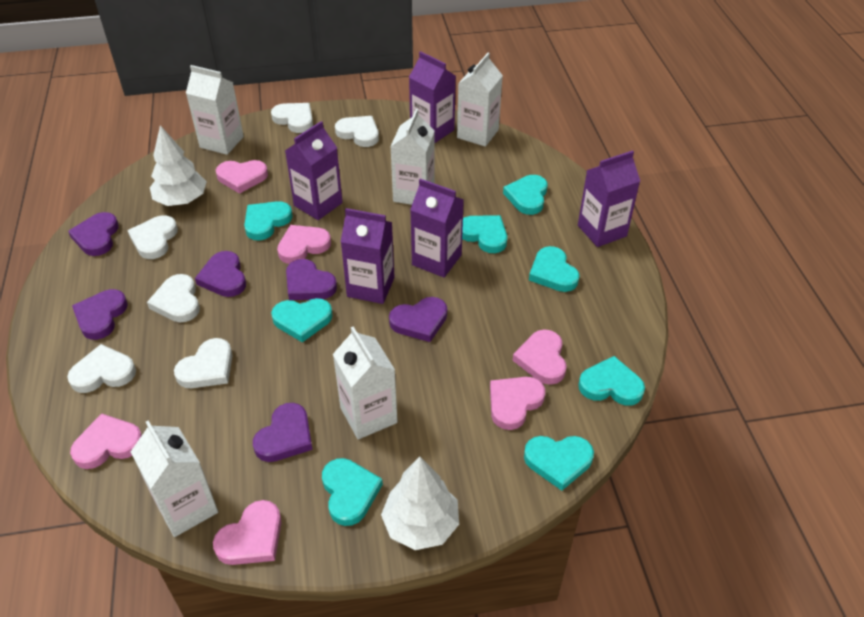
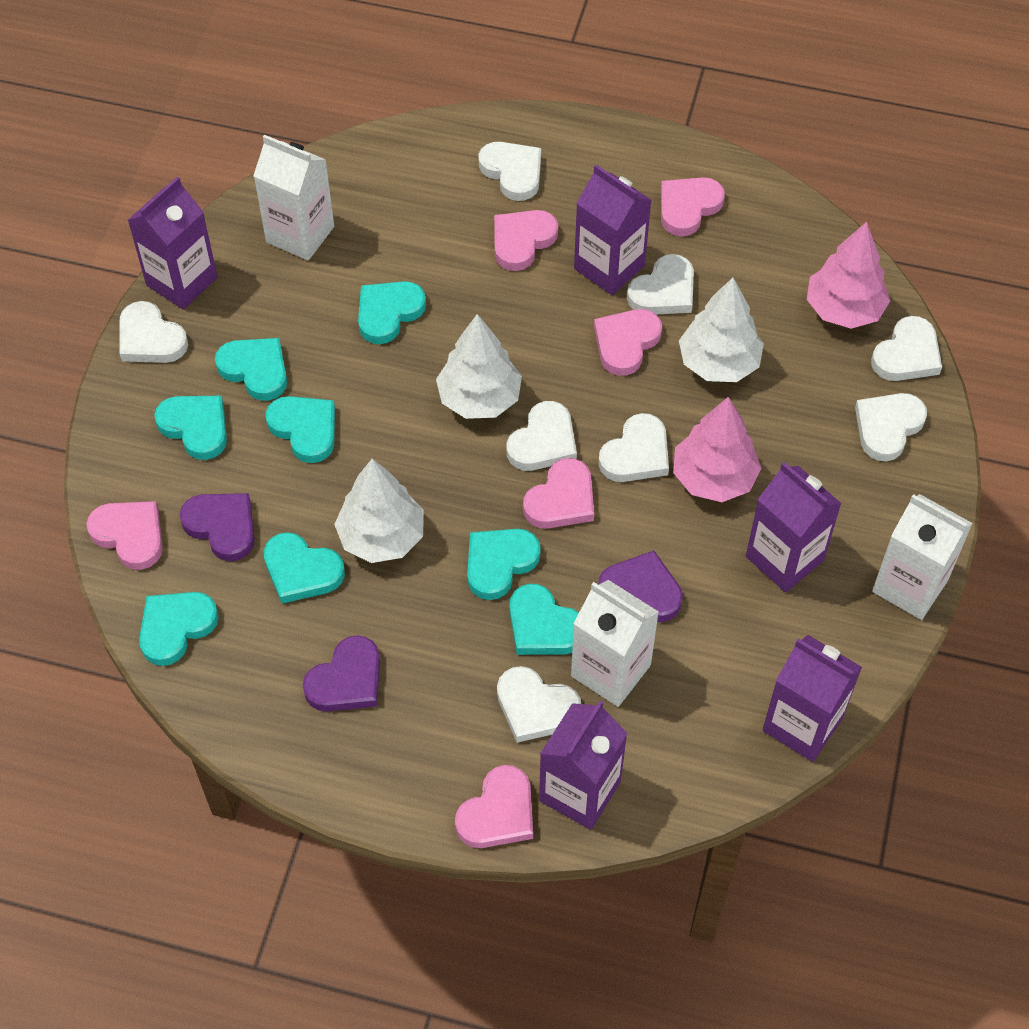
pink tree: none = 0 -> [673,397,761,502] [807,222,890,329] = 2
purple heart: [68,212,119,256] [72,289,128,340] [195,251,246,297] [253,403,312,462] [286,259,337,300] [389,297,447,342] = 6 -> [179,493,255,561] [303,635,380,712] [598,550,683,622] = 3
white carton: [131,421,218,537] [186,65,244,155] [333,327,398,439] [390,109,435,205] [457,53,503,147] = 5 -> [253,135,334,261] [571,580,659,707] [872,494,973,620] = 3
white heart: [67,344,136,393] [127,215,178,259] [147,274,200,322] [174,338,233,388] [271,103,313,133] [335,116,379,147] = 6 -> [119,301,188,363] [479,142,541,201] [497,666,581,743] [507,401,577,471] [599,413,669,482] [627,254,694,314] [855,393,927,461] [871,316,942,381] = 8
white tree: [150,125,207,206] [381,457,459,550] = 2 -> [334,459,423,563] [436,314,522,419] [679,278,764,382] = 3

